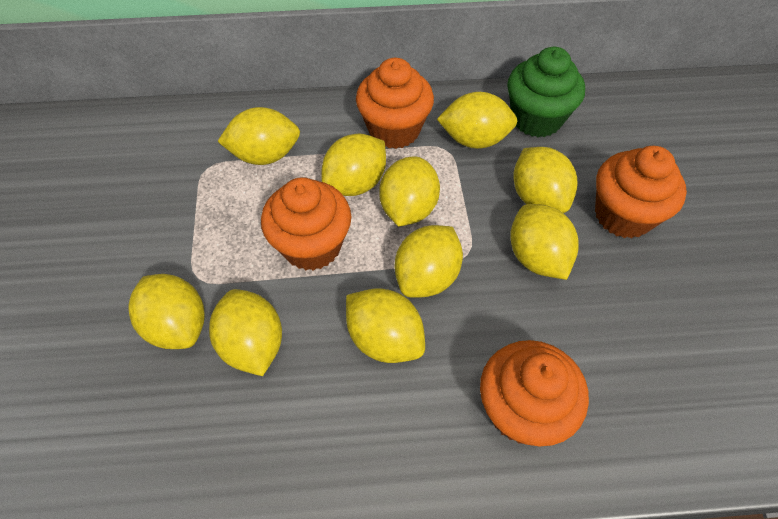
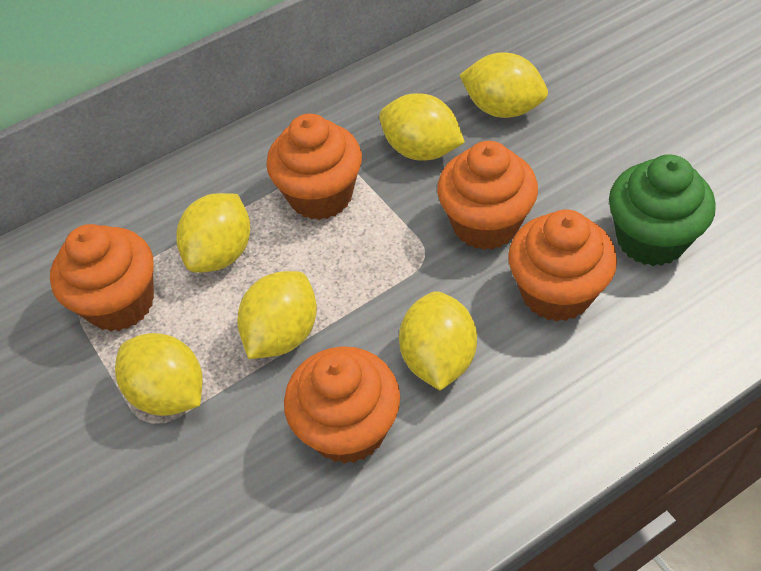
orange cupcake: [261,177,351,271] [356,58,434,149] [480,340,589,446] [595,146,687,239] = 4 -> [50,224,154,332] [266,114,362,220] [284,346,400,464] [437,141,538,250] [508,210,617,322] = 5
yellow lemon: [128,274,205,349] [209,289,282,376] [217,107,300,165] [321,134,386,196] [346,288,425,363] [379,156,440,227] [395,225,463,298] [437,92,517,149] [510,204,579,280] [513,147,578,213] = 10 -> [115,333,203,416] [176,193,250,273] [237,271,317,359] [379,93,465,161] [399,291,477,391] [459,52,548,118] = 6

